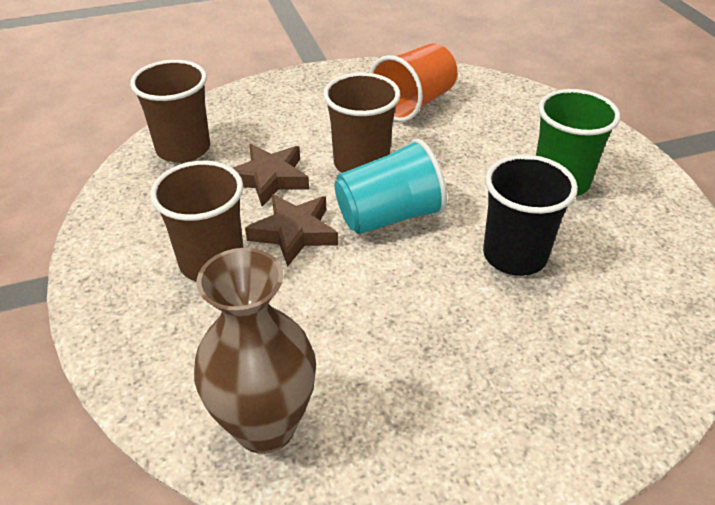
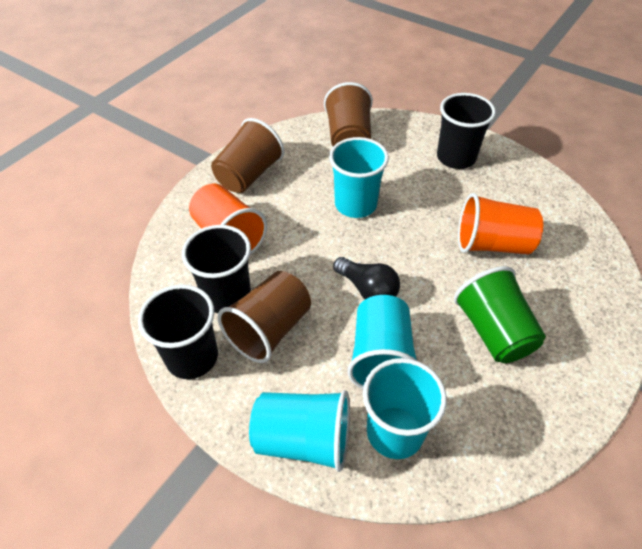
black cup: [483,155,578,276] = 1 -> [138,284,218,379] [182,225,251,313] [437,93,496,169] = 3
black light bulb: none = 0 -> [333,257,400,299] = 1
brown star: [233,144,309,207] [245,194,338,267] = 2 -> none = 0
brown vase: [194,248,316,454] = 1 -> none = 0
orange cup: [369,43,457,122] = 1 -> [189,183,267,255] [458,193,543,254] = 2
turquoise cup: [334,138,447,234] = 1 -> [249,390,350,472] [329,137,389,218] [348,295,417,389] [363,358,447,459] = 4

